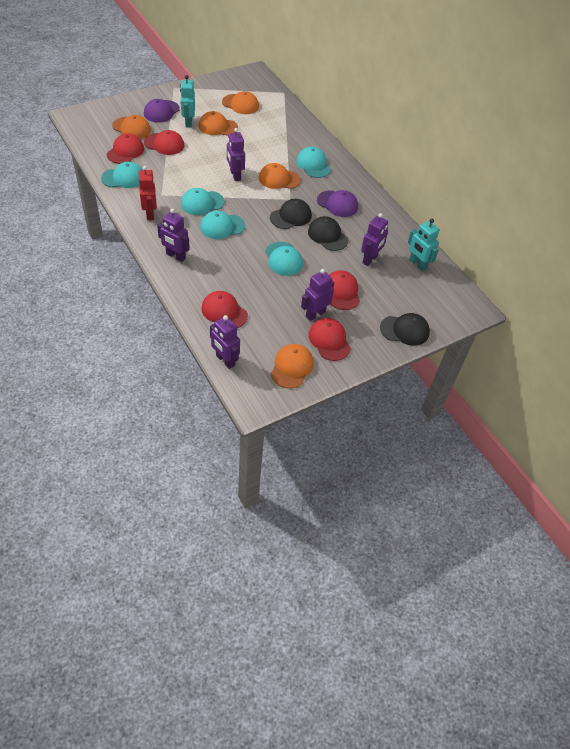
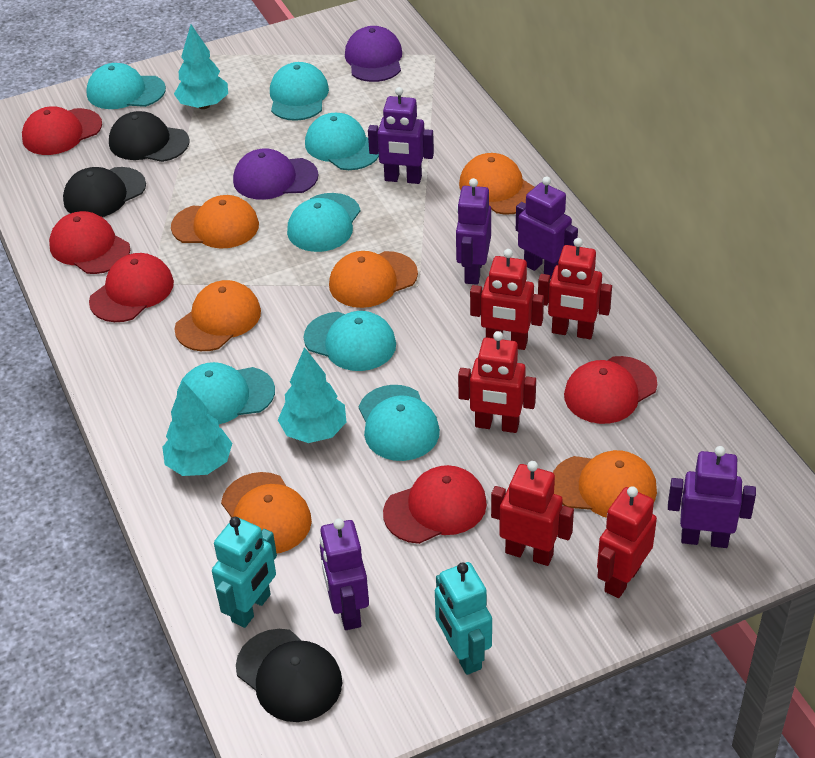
orange cap: [112,115,151,139] [198,111,238,136] [222,91,259,114] [259,163,301,189] [271,344,314,388] = 5 -> [171,195,259,249] [174,280,261,351] [221,472,312,554] [329,251,418,308] [459,153,535,215] [553,450,657,518] = 6
red robot: [139,166,157,220] = 1 -> [458,331,536,433] [470,249,544,350] [491,461,574,566] [538,238,612,339] [597,486,657,598] = 5
turquoise cap: [101,162,143,188] [181,188,225,215] [200,211,245,239] [265,242,303,276] [296,147,331,178] = 5 -> [86,63,166,109] [177,362,275,424] [270,62,329,121] [287,193,360,252] [304,311,396,371] [305,113,379,170] [359,385,440,461] = 7
turquoise tree: none = 0 -> [162,381,232,476] [174,25,228,109] [278,347,346,443] = 3

